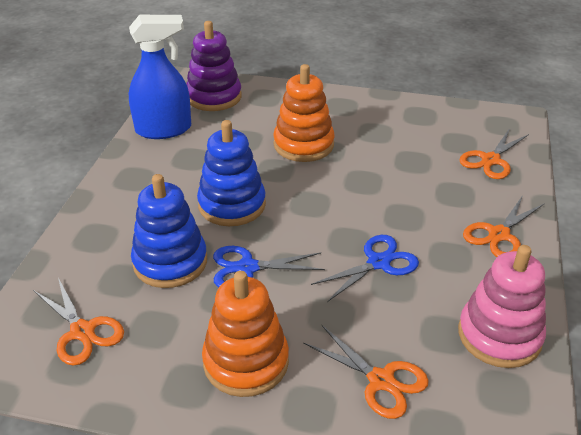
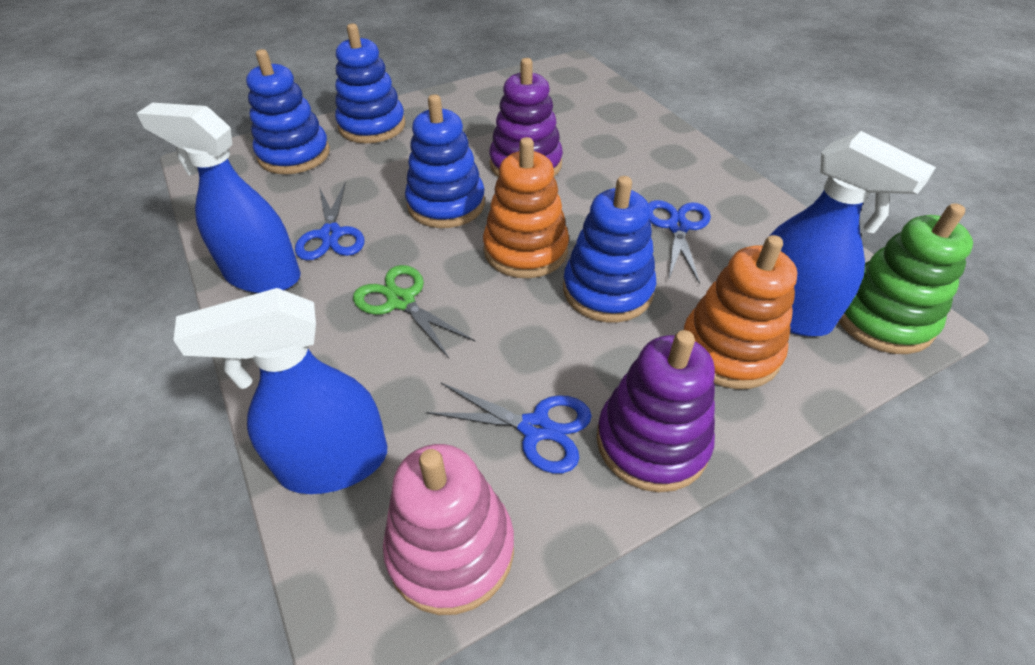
blue scissors: [213,246,325,287] [311,235,419,302] = 2 -> [295,182,364,260] [426,383,592,473] [648,200,711,284] = 3
blue spray bottle: [129,15,191,139] = 1 -> [136,103,301,293] [173,288,387,494] [768,131,936,336] = 3
blue stacking toy: [131,174,207,288] [197,120,266,226] = 2 -> [246,49,330,174] [335,24,405,143] [405,94,485,228] [563,176,656,322] = 4
green scissors: none = 0 -> [353,265,475,358] = 1
green stacking toy: none = 0 -> [838,203,973,354] = 1
orange scissors: [33,278,124,366] [303,325,429,419] [459,128,529,179] [463,195,545,257] = 4 -> none = 0
purple stacking toy: [186,21,242,111] = 1 -> [489,58,563,177] [597,330,715,492] = 2

